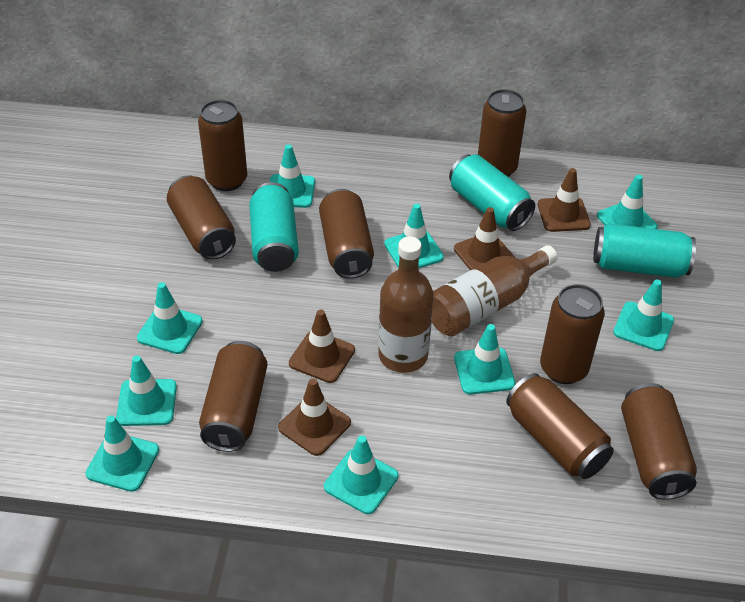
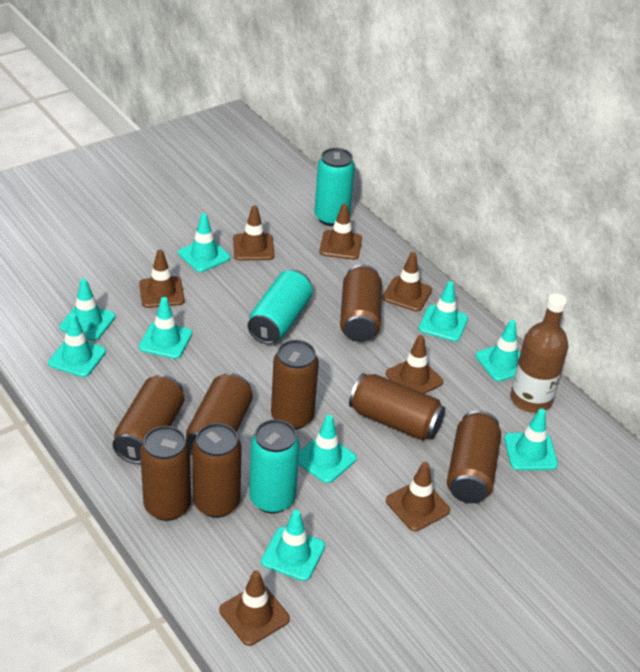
brown bottle: [378,237,434,373] [432,245,557,336] = 2 -> [511,293,568,413] = 1
brown traffic cone: [278,378,351,456] [289,310,355,383] [454,207,515,270] [538,168,591,232] = 4 -> [139,249,185,308] [219,571,290,646] [233,205,275,260] [319,204,362,260] [382,252,432,312] [386,335,443,394] [386,462,450,531] = 7

